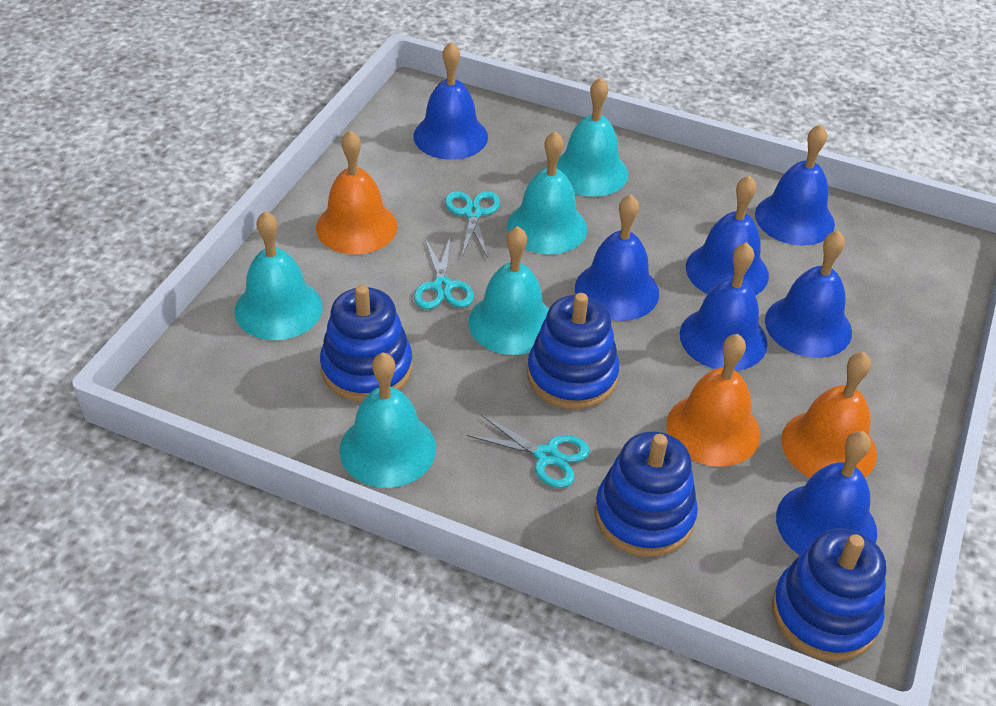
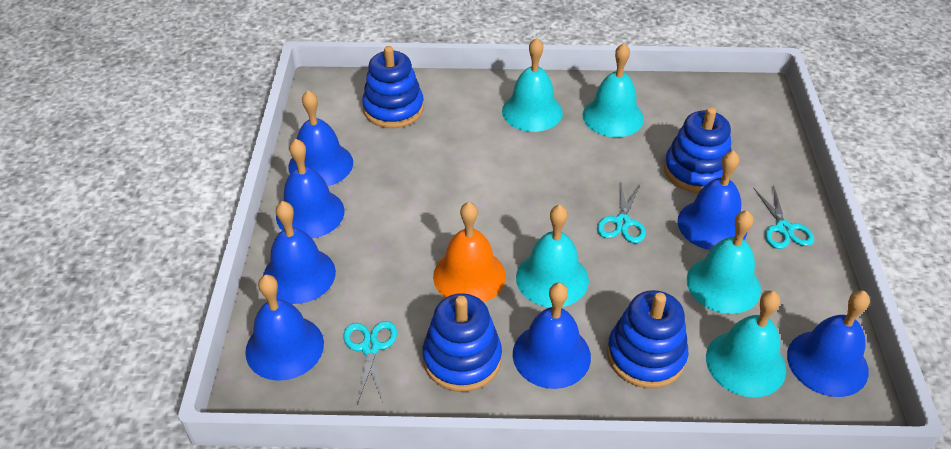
orange bell: [316,130,398,254] [667,334,761,467] [781,352,877,478] = 3 -> [433,202,506,302] = 1

